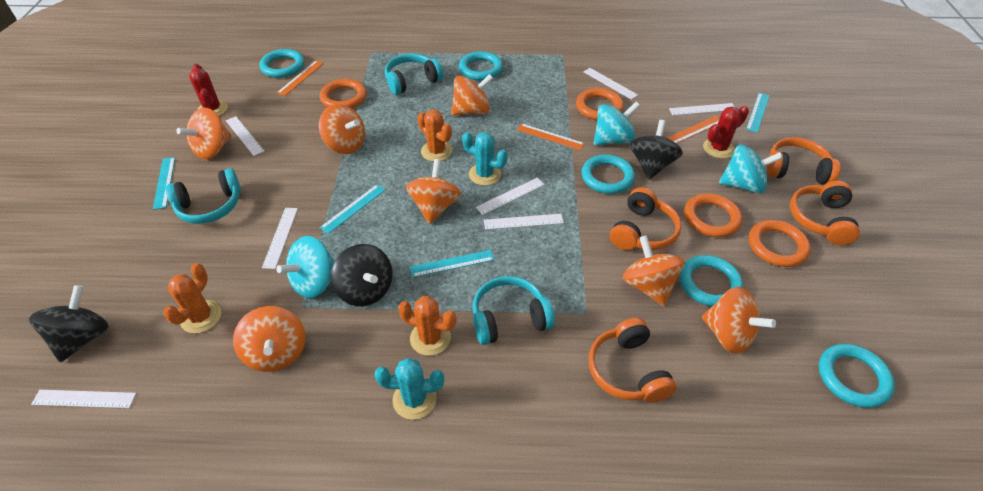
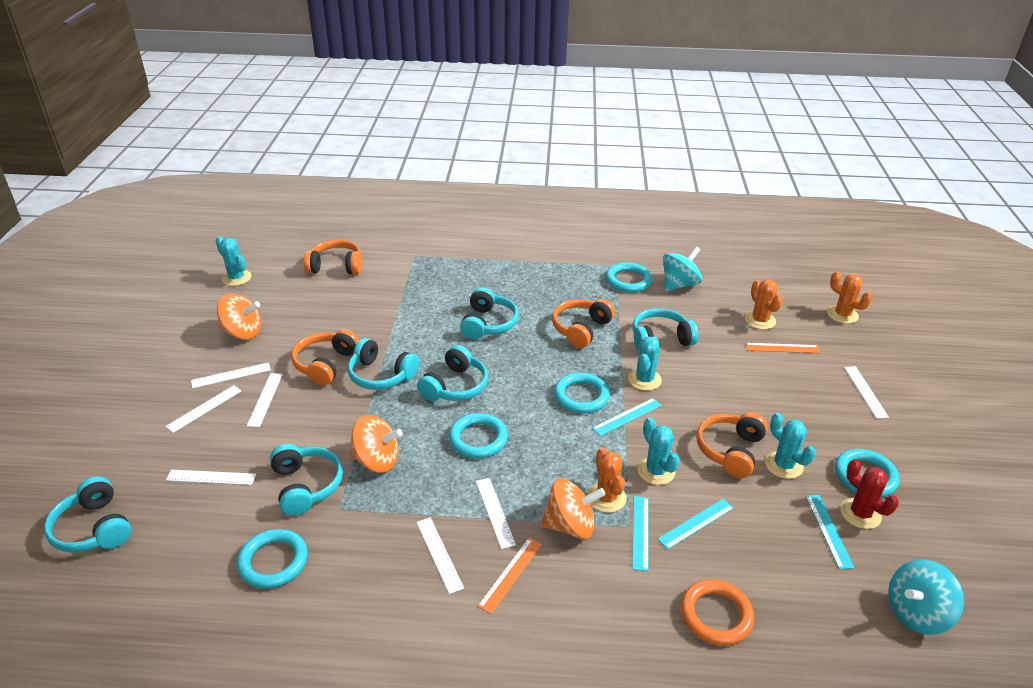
black spinning top: [29,285,109,362] [331,244,393,306] [630,120,683,180] = 3 -> none = 0
orange ring: [320,79,367,108] [576,88,624,120] [684,193,742,237] [749,220,811,267] = 4 -> [680,579,754,646] = 1
orange ruler: [277,60,324,96] [517,123,585,150] [667,116,720,144] = 3 -> [478,538,542,614] [746,343,820,353] = 2
orange spinning top: [176,108,232,159] [233,306,306,372] [319,104,365,154] [406,159,461,224] [451,74,494,115] [623,235,684,306] [702,287,776,354] = 7 -> [217,293,261,340] [350,415,403,473] [541,478,606,539] = 3
red cactus: [189,64,228,116] [703,106,749,159] = 2 -> [840,459,899,529] = 1
turquoise cactus: [375,358,444,420] [462,132,508,186] = 2 -> [216,236,251,286] [628,336,662,391] [637,417,680,485] [765,413,816,479] = 4
turquoise headphones: [166,168,241,224] [385,54,443,95] [472,276,555,345] = 3 -> [44,476,132,552] [270,444,343,516] [348,338,419,390] [417,345,488,401] [460,287,519,340] [632,308,698,351] = 6
turquoise spinning top: [276,236,335,298] [594,101,640,145] [719,144,783,194] = 3 -> [663,246,702,291] [888,559,964,635] = 2

